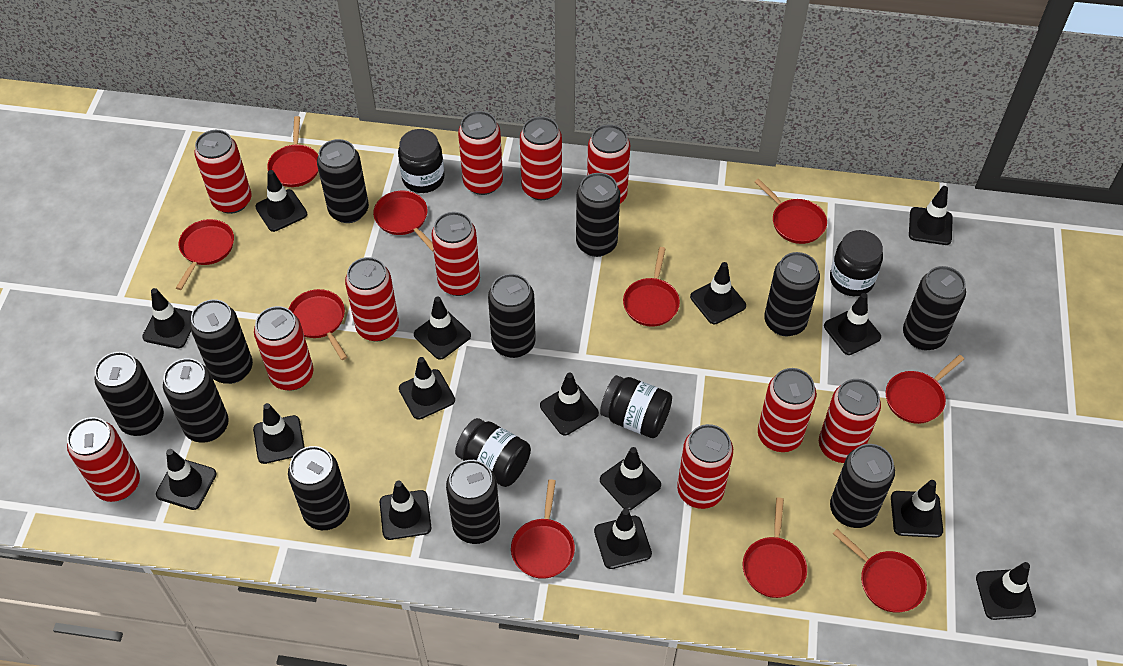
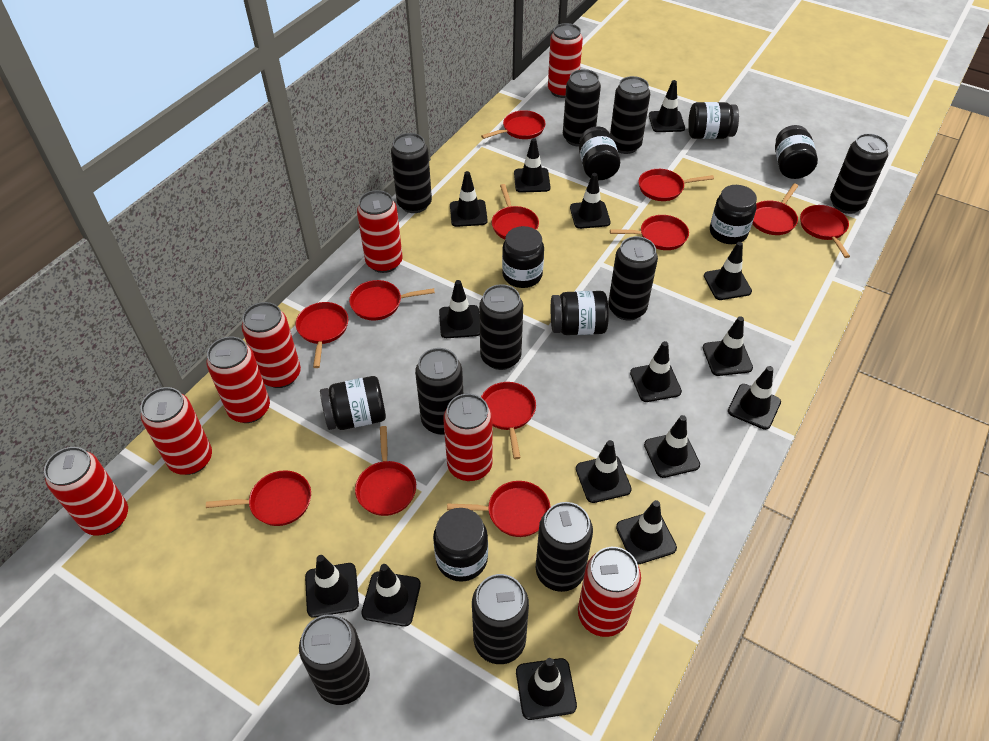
black can: [95,352,164,436] [163,358,229,443] [190,299,253,384] [288,446,350,530] [317,139,369,223] [446,460,500,544] [488,274,536,358] [576,173,620,257] [764,252,820,336] [830,444,895,528] [903,266,966,350] = 11 -> [299,614,370,705] [391,133,432,213] [415,348,463,435] [472,574,529,664] [479,284,523,370] [536,502,593,592] [563,69,601,147] [608,236,658,321] [610,76,650,154] [830,133,889,214] = 10
black jar: [398,129,445,193] [455,418,531,487] [600,375,672,438] [830,230,883,296] = 4 -> [320,376,386,430] [433,508,488,582] [502,226,544,288] [551,291,609,335] [579,126,620,180] [688,102,739,139] [710,185,757,244] [775,125,818,179] = 8
red can: [67,417,140,502] [194,130,251,214] [254,306,314,390] [345,257,399,342] [431,212,480,296] [458,111,503,195] [520,116,562,200] [587,124,630,204] [677,424,733,509] [758,368,816,452] [819,379,881,463] = 11 -> [44,447,128,535] [140,387,212,475] [206,336,270,423] [242,302,301,388] [357,190,403,273] [443,394,493,481] [548,23,583,98] [578,547,641,637] = 8
red pan: [176,219,234,290] [267,116,319,187] [289,289,347,360] [373,191,433,251] [511,479,575,579] [623,247,680,327] [743,498,807,598] [755,179,827,244] [833,529,927,613] [886,355,964,424] = 10 -> [206,470,311,526] [296,302,348,368] [349,280,435,320] [355,426,416,516] [447,481,551,537] [481,110,545,139] [481,382,536,459] [492,184,539,239] [610,215,689,250] [639,169,714,201] [752,183,798,235] [800,205,850,258] = 12

